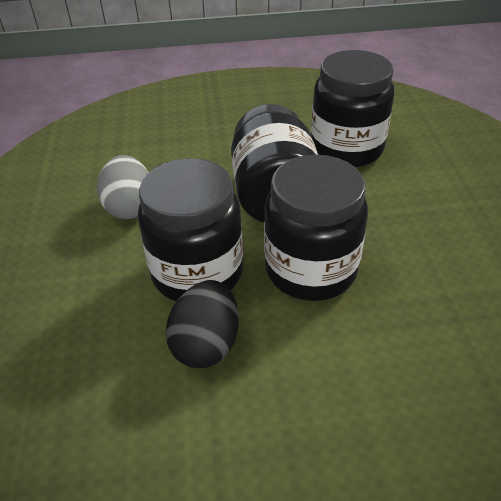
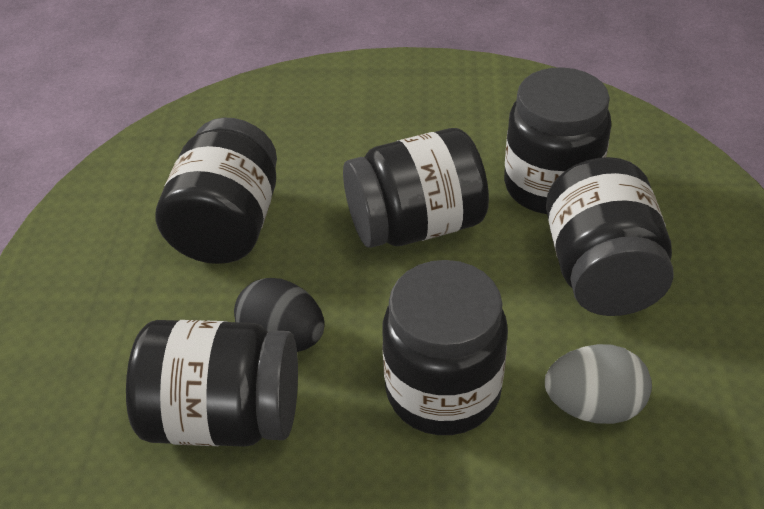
black jar: [138,158,243,301] [231,104,318,222] [264,155,368,301] [311,50,394,167] = 4 -> [126,320,298,447] [156,117,277,264] [343,128,489,248] [382,260,508,435] [504,67,611,214] [546,157,674,316] = 6

